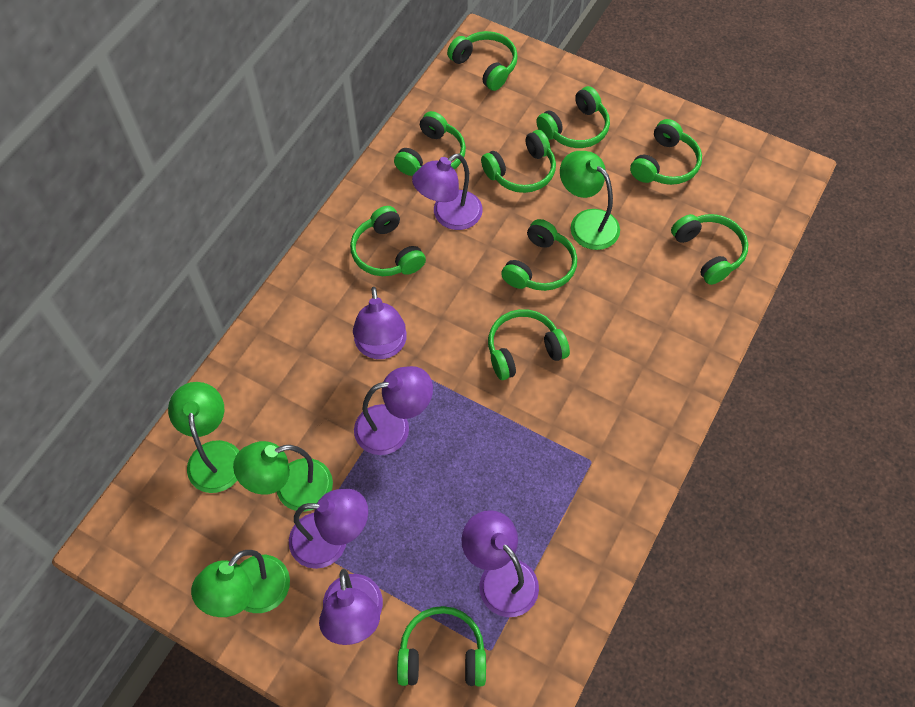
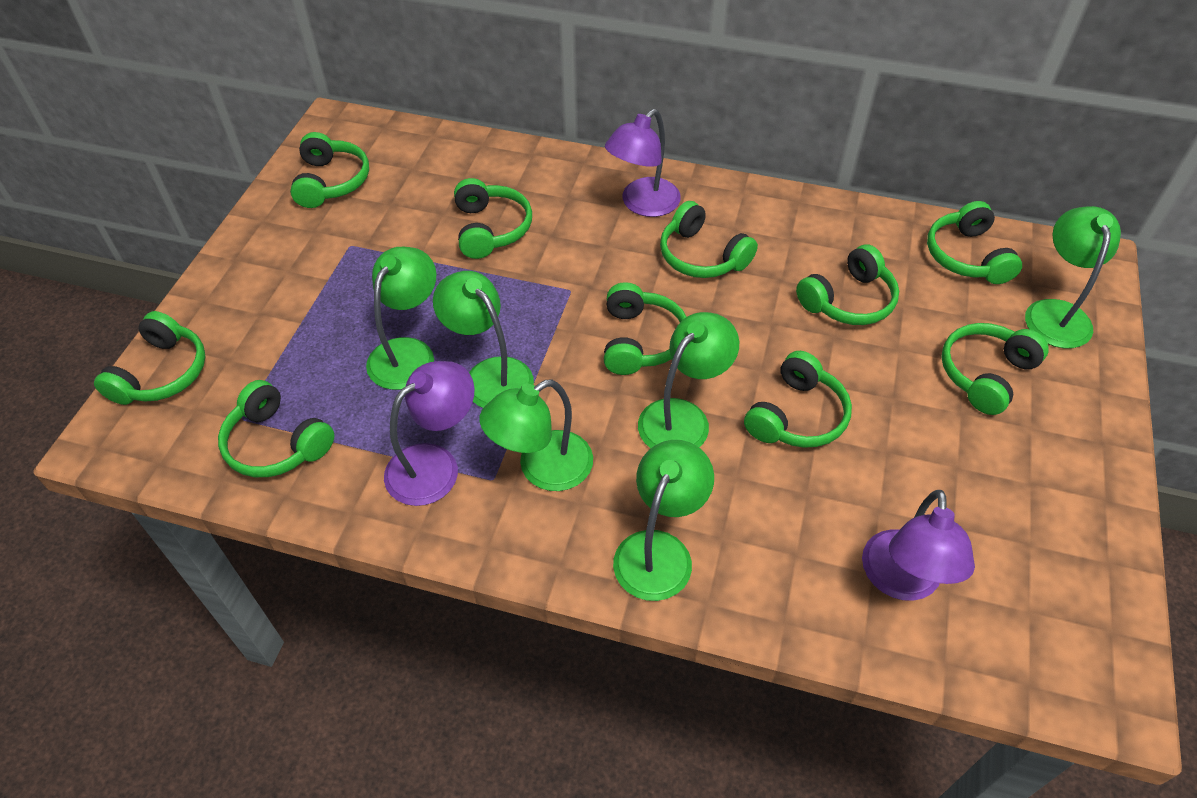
green lamp: [168,382,239,493] [191,550,290,617] [233,441,333,512] [560,151,620,250] = 4 -> [366,247,436,390] [433,271,534,408] [479,379,593,491] [613,440,714,601] [638,312,739,448] [1025,206,1121,348] = 6
purple lamp: [289,489,368,569] [319,569,383,645] [353,287,407,359] [354,366,433,455] [412,154,483,230] [462,510,539,617] = 6 -> [384,361,474,506] [605,109,681,217] [862,490,975,601] = 3

